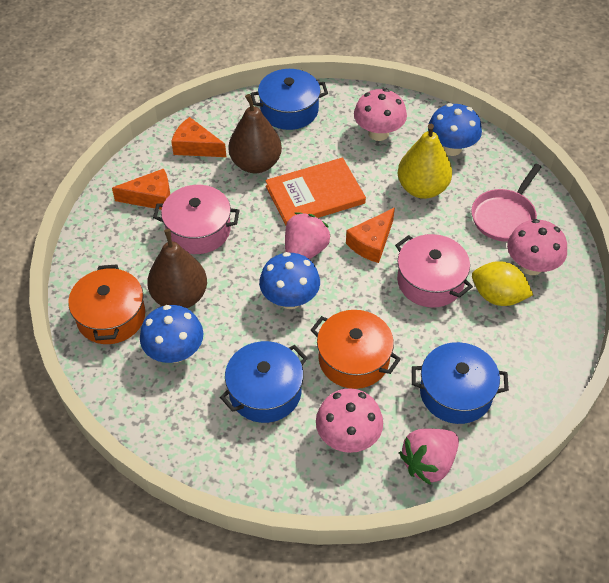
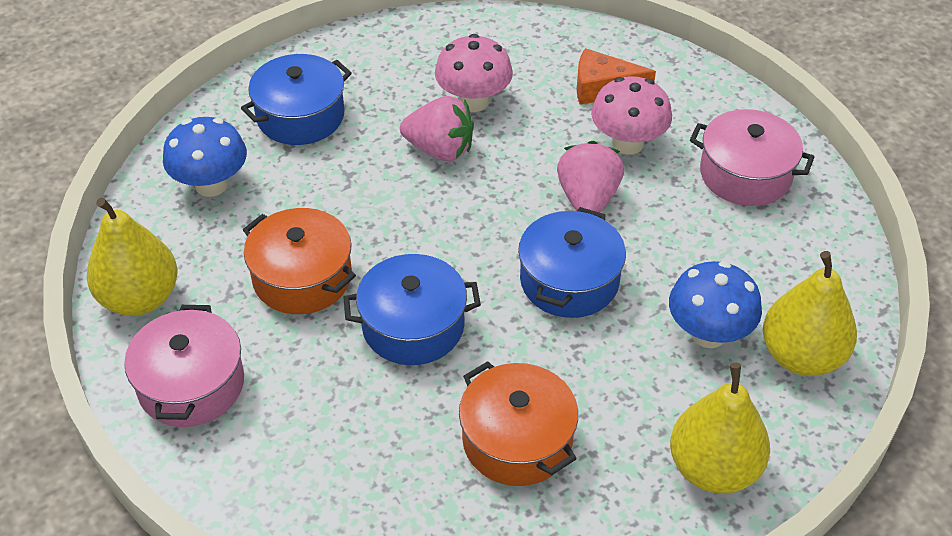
blue mushroom: [140,305,203,363] [259,252,320,309] [428,103,482,156] = 3 -> [163,117,247,197] [669,261,762,348] = 2
brown pear: [147,229,207,308] [228,94,282,173] = 2 -> none = 0
orange book: [265,157,366,226] = 1 -> none = 0
orange cheese: [112,168,170,210] [171,117,226,157] [346,208,395,263] = 3 -> [577,48,656,104] = 1
pink mushroom: [316,388,383,453] [354,89,407,141] [507,219,567,275] = 3 -> [435,34,513,112] [591,76,672,155] = 2
pink pan: [471,164,541,242] = 1 -> none = 0
yellow lemon: [472,261,533,306] = 1 -> none = 0
yellow pear: [398,124,452,199] = 1 -> [87,197,178,316] [670,363,770,493] [763,251,857,376] = 3

